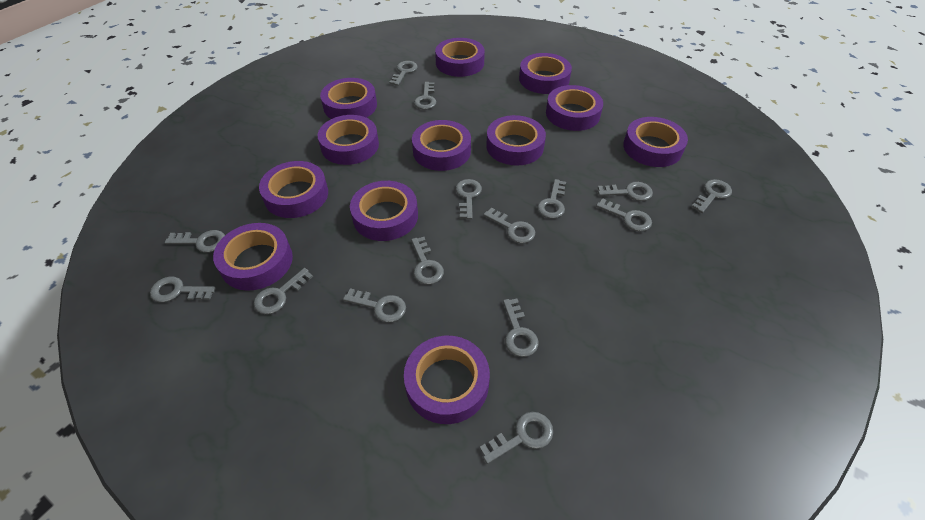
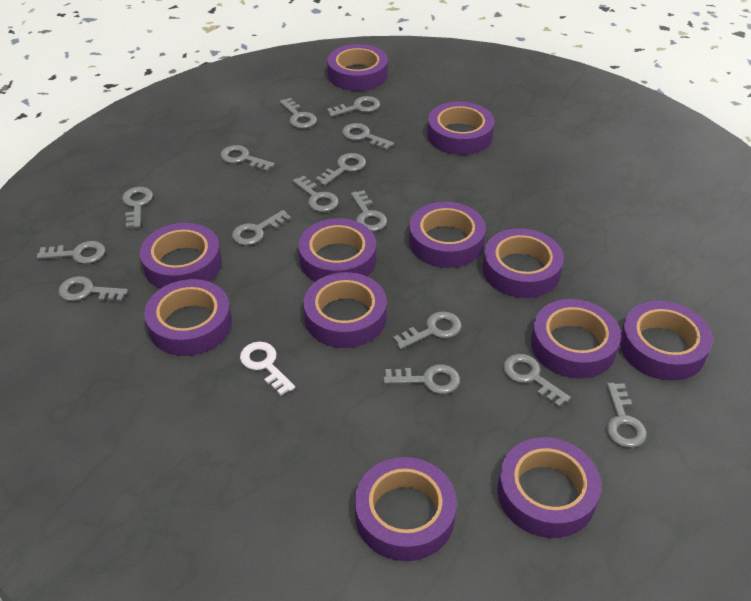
white key: none = 0 -> [240,342,295,396] = 1

